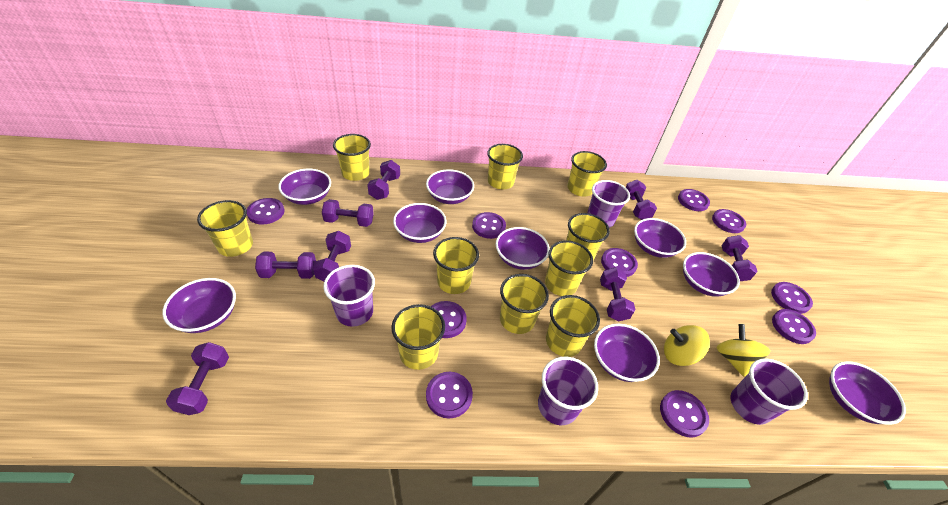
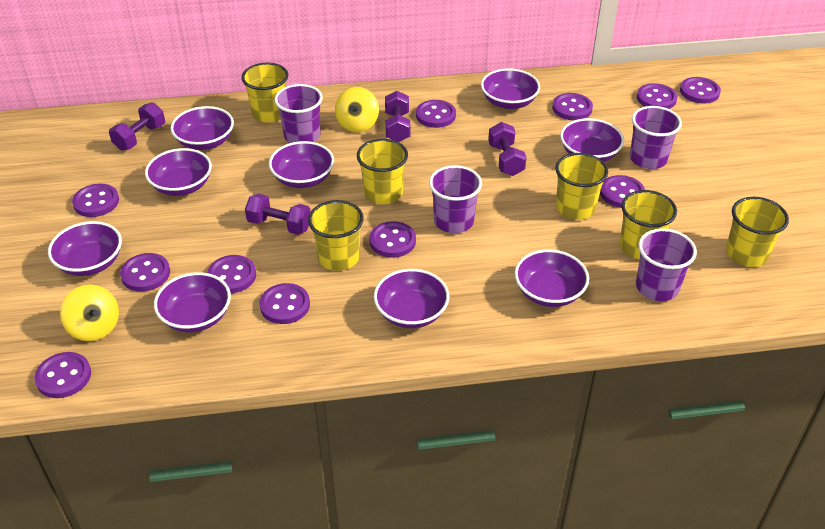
purple button: [247,198,284,224] [426,372,473,418] [431,301,467,338] [472,212,506,239] [601,248,638,277] [660,390,709,438] [678,189,710,211] [712,209,746,233] [771,282,813,314] [772,309,816,344] = 10 -> [34,352,91,398] [72,184,119,217] [120,253,170,292] [207,255,256,293] [259,283,310,324] [369,221,416,258] [416,100,456,128] [552,93,593,120] [600,175,645,208] [637,83,677,109] [680,77,721,103] = 11
purple dumbbell: [166,342,229,415] [255,252,316,279] [313,231,351,281] [322,199,374,227] [367,160,400,200] [600,267,636,321] [626,180,657,220] [721,235,758,281] = 8 -> [109,102,165,151] [245,194,311,235] [385,91,410,142] [488,122,527,176] = 4
yellow cup: [197,200,253,257] [333,134,371,181] [391,304,445,370] [433,237,479,294] [487,144,523,189] [500,274,549,334] [545,240,593,296] [546,295,600,357] [566,213,610,260] [567,151,607,197] = 10 -> [241,63,288,123] [308,200,364,271] [357,139,408,204] [555,153,608,220] [620,190,677,259] [726,197,789,267] = 6

